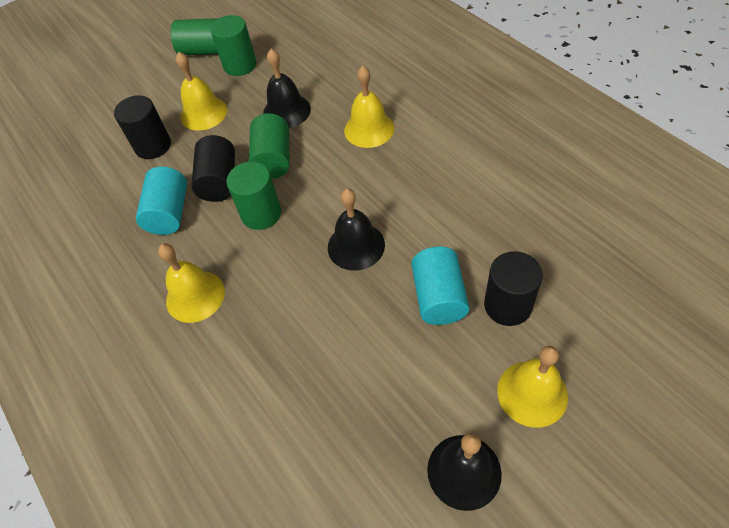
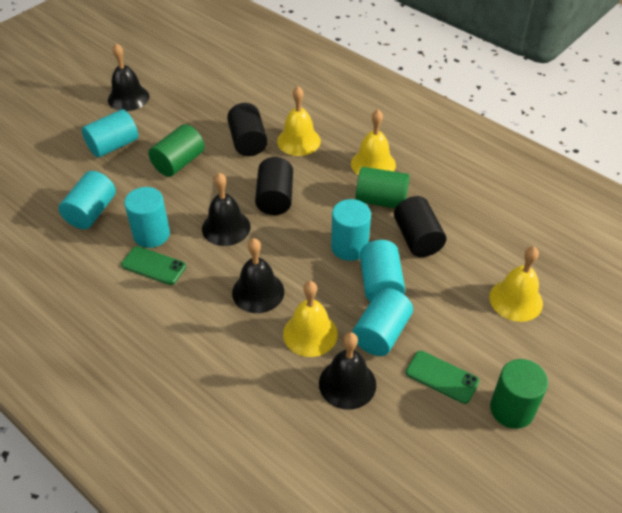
black bell: [263,49,311,128] [328,188,385,271] [427,433,502,511] = 3 -> [108,43,149,111] [202,173,251,246] [232,238,284,313] [319,332,376,410] = 4
green cylinder: [171,18,218,55] [210,15,256,76] [226,161,281,230] [249,113,290,179] = 4 -> [149,124,205,177] [356,167,410,208] [490,359,548,429] = 3
green phone: none = 0 -> [121,246,186,285] [406,351,479,404] = 2
turquoise cylinder: [136,167,187,235] [411,246,469,325] = 2 -> [59,171,116,229] [82,109,138,158] [124,187,170,248] [331,199,371,261] [352,288,413,356] [360,240,405,302] = 6

